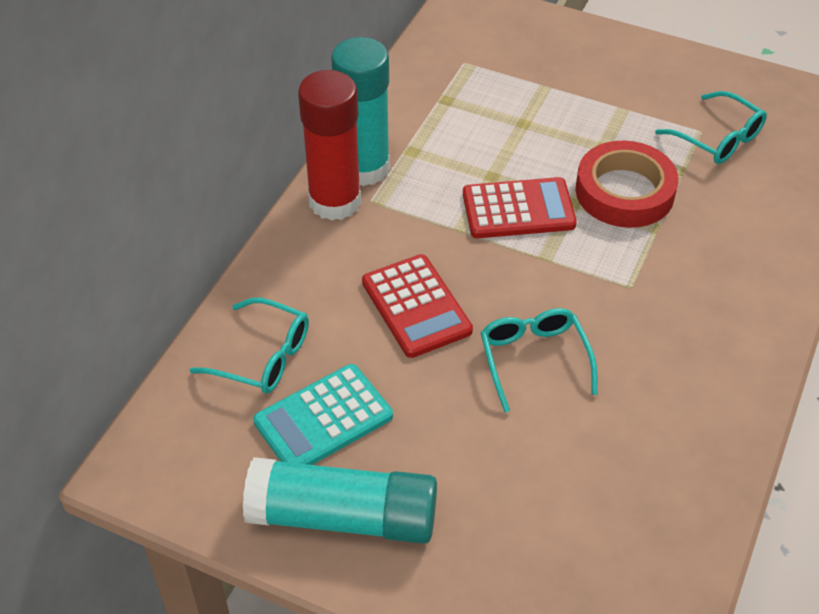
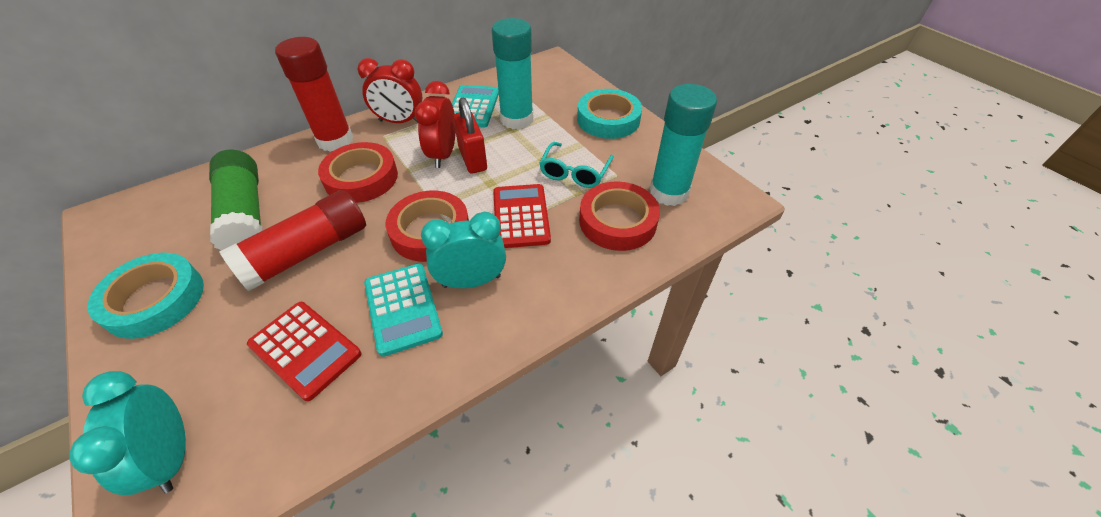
green glue stick: none = 0 -> [209,150,263,251] = 1
red clock: none = 0 -> [357,58,422,123] [415,81,456,168] = 2
red glue stick: [298,70,361,221] = 1 -> [219,190,366,291] [275,37,353,152] = 2
red padlock: none = 0 -> [453,97,487,174] = 1
red tape: [576,141,678,228] = 1 -> [318,142,398,203] [386,190,469,262] [579,181,660,251] = 3
turquoise calculator: [253,364,393,465] = 1 -> [364,263,443,357] [452,85,499,128] = 2
turquoise clock: none = 0 -> [70,371,186,495] [421,212,506,288] = 2
turquoise glasses: [190,298,309,394] [481,308,597,412] [655,91,767,164] = 3 -> [539,142,614,188] = 1
turquoise tape: none = 0 -> [88,253,204,339] [577,89,642,139] = 2

